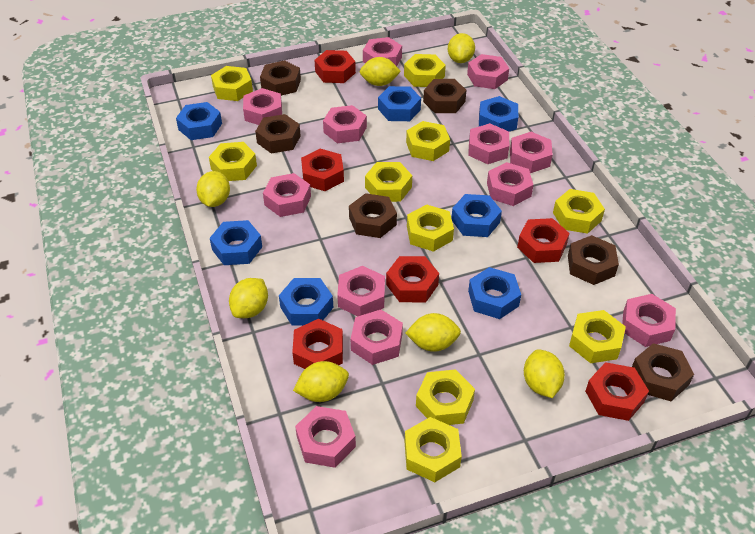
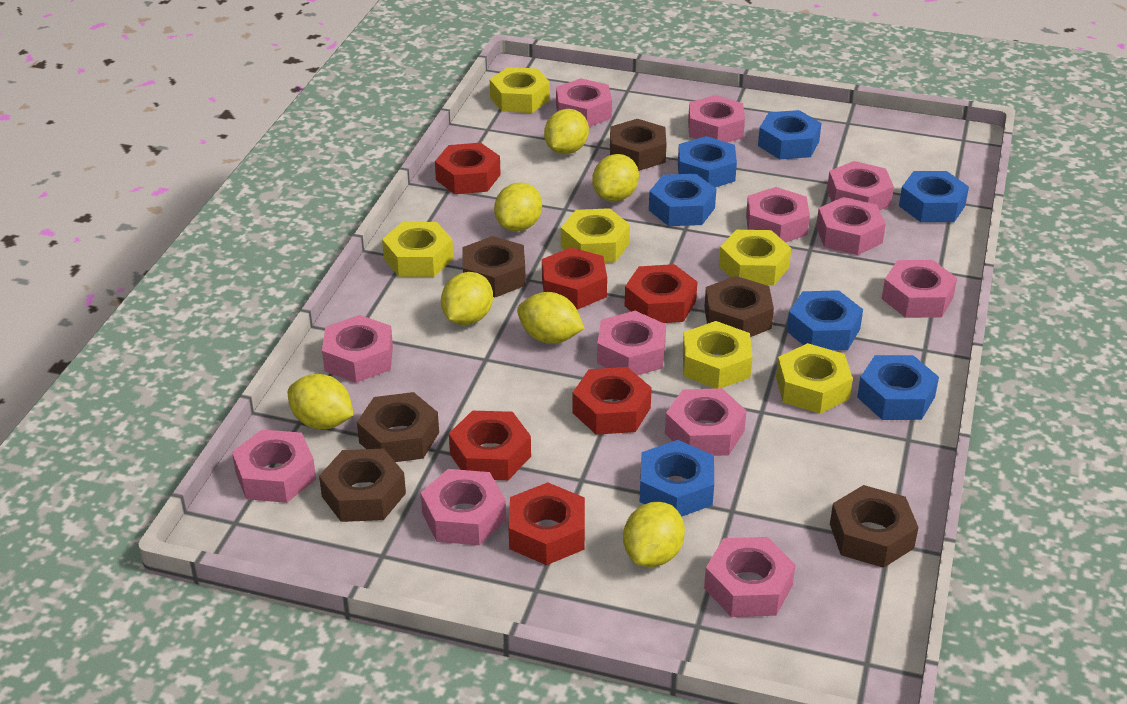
yellow nut: [209,142,257,181] [211,66,253,101] [365,162,412,202] [404,54,446,87] [405,417,462,482] [406,121,450,161] [407,204,454,252] [416,369,475,425] [553,189,605,234] [569,310,626,363] = 10 -> [382,222,454,277] [490,67,550,113] [561,208,630,263] [683,321,752,389] [719,230,791,286] [776,343,853,414] = 6

